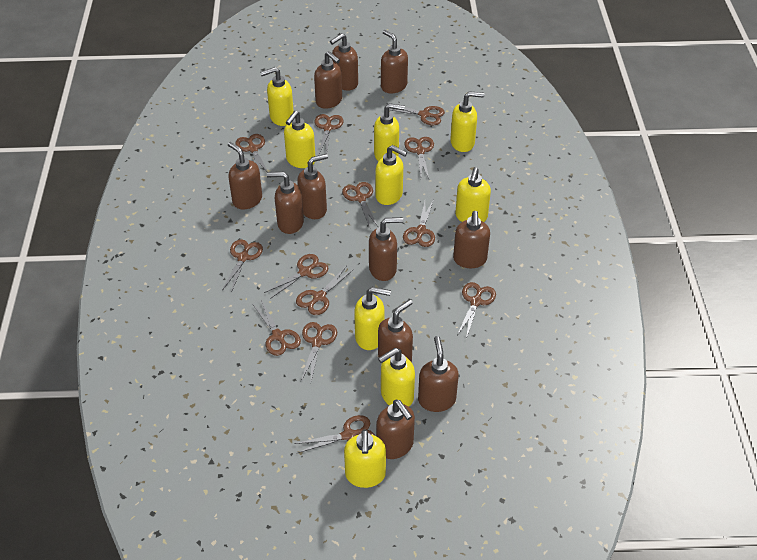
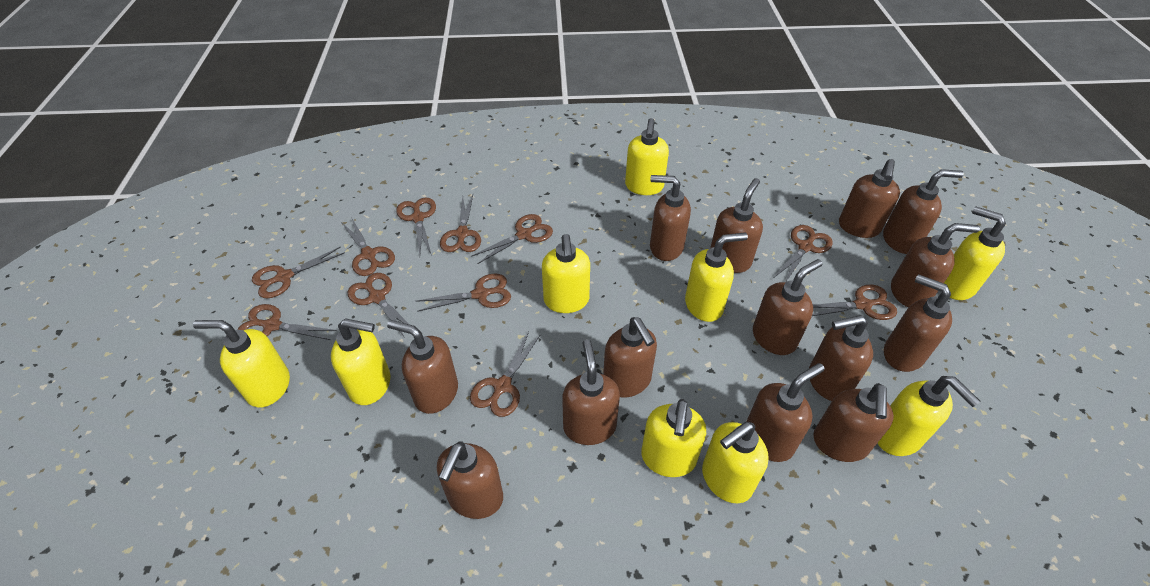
brown scissors: [222,239,263,293] [235,134,268,175] [253,300,301,356] [264,254,329,299] [294,415,375,453] [296,267,354,315] [301,322,337,381] [315,114,343,155] [342,182,378,227] [386,103,445,125] [403,199,435,247] [404,137,434,179] [457,282,496,339] = 13 -> [237,304,337,340] [252,246,345,299] [341,217,395,276] [348,273,409,338] [396,198,436,255] [416,273,511,312] [440,195,481,252] [470,332,540,417] [471,214,553,264] [775,225,833,282] [812,285,897,320] = 11
brown soap dispenser: [228,142,262,209] [267,172,304,234] [297,154,328,219] [314,51,342,109] [330,33,358,90] [369,217,403,281] [376,400,415,459] [378,299,413,363] [381,30,408,93] [418,336,459,412] [453,211,490,268] = 11 -> [387,320,458,414] [437,442,503,519] [562,339,620,445] [603,317,657,397] [650,175,691,261] [710,178,763,273] [746,363,825,462] [753,259,822,355] [809,315,873,401] [813,383,894,462] [839,159,900,238] [883,169,964,254] [884,274,952,372] [891,223,980,308] = 14

